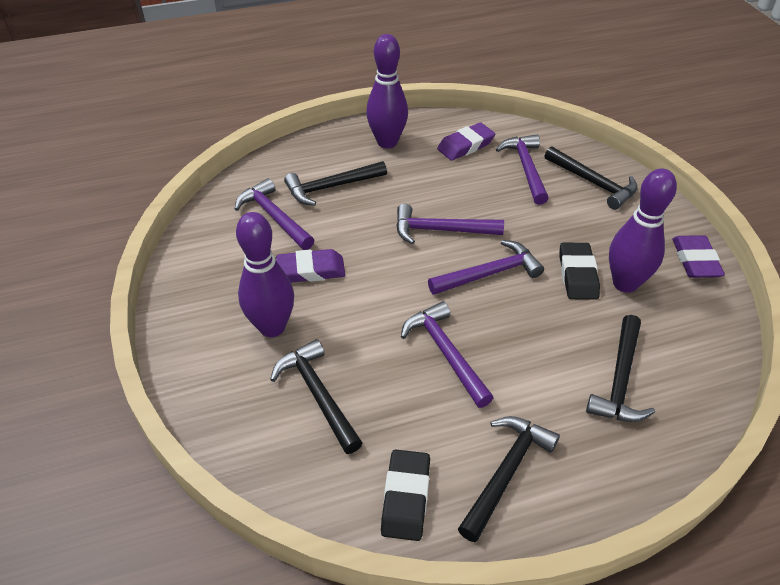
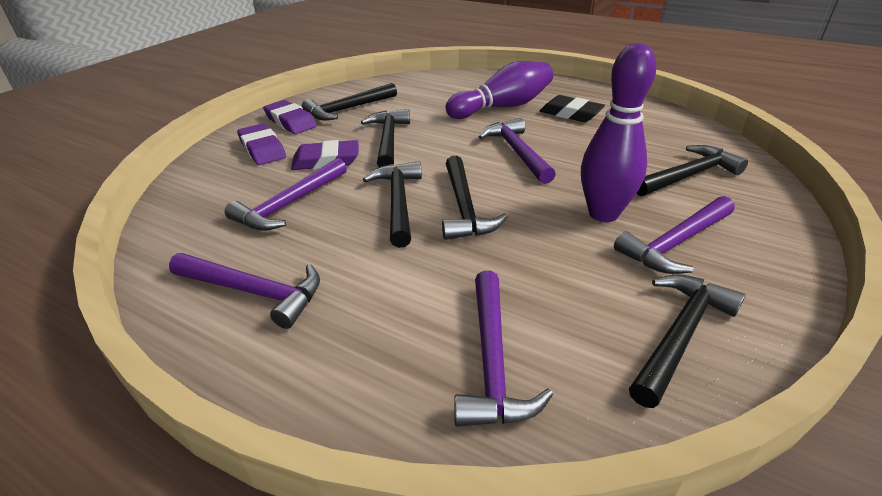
black eraser: [381,449,430,541] [559,243,600,300] = 2 -> [540,95,605,122] = 1
black hammer: [270,339,363,454] [284,161,387,206] [458,416,560,542] [545,146,638,210] [586,315,655,422] = 5 -> [302,83,397,121] [361,109,410,167] [363,161,422,248] [442,156,508,240] [629,274,745,408] [636,145,748,196] = 6
purple bowling pin: [236,212,294,337] [366,34,408,148] [609,168,677,293] = 3 -> [446,61,553,119] [581,43,656,222] = 2

